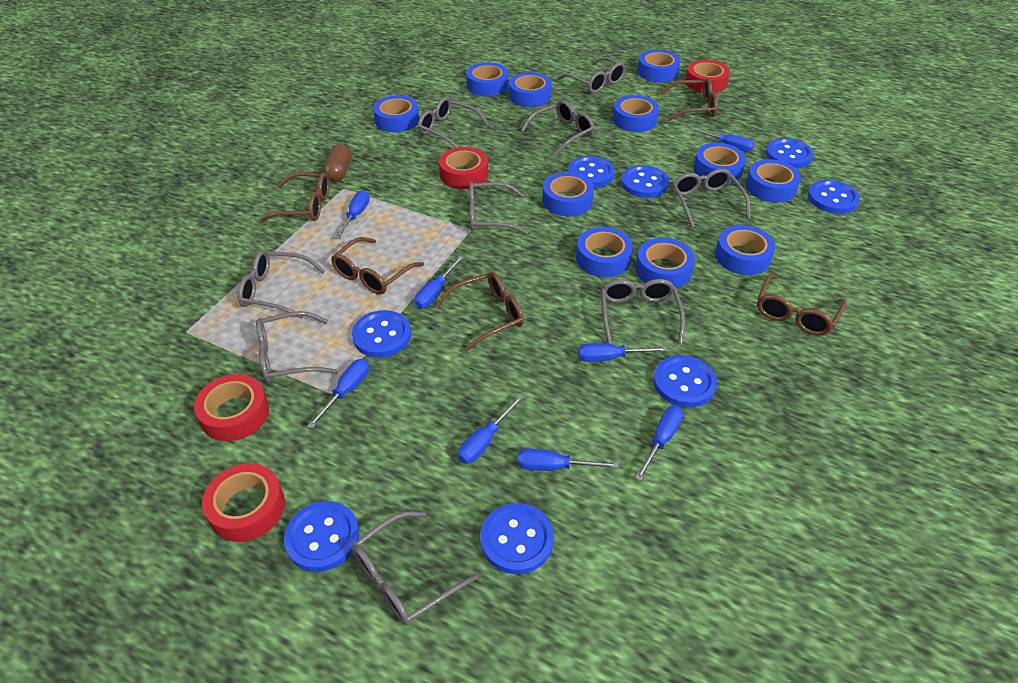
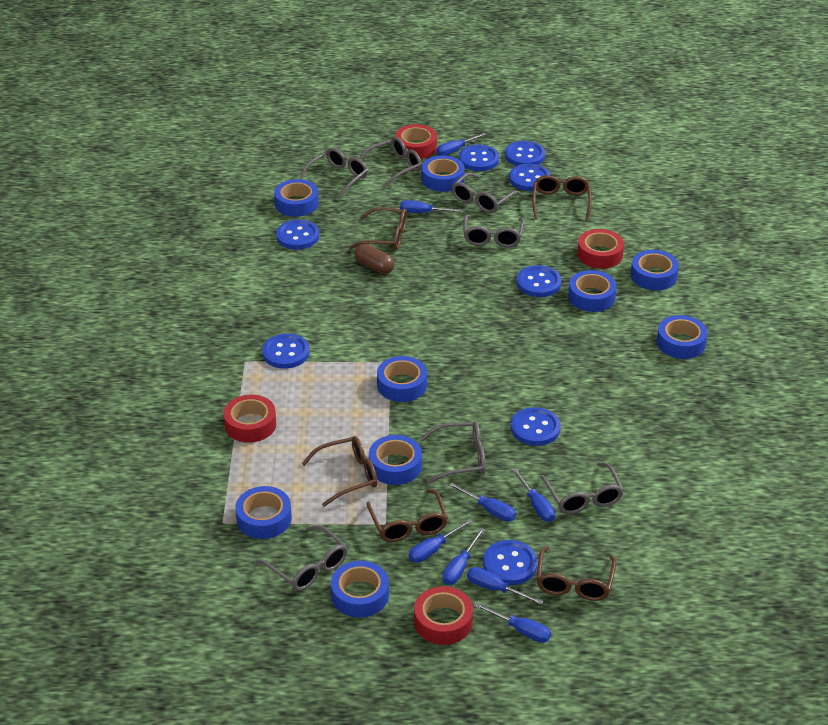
blue tape: [373,95,419,132] [466,62,508,96] [509,72,552,107] [542,172,594,216] [576,227,633,277] [613,95,659,132] [636,238,695,288] [637,50,680,82] [694,143,746,184] [715,225,775,275] [746,159,801,203] = 11 -> [235,486,292,539] [274,179,319,217] [331,561,389,618] [369,435,422,485] [377,356,427,402] [422,155,464,192] [568,270,617,312] [631,250,679,291] [657,315,708,359] = 9
grey glasses: [238,250,325,319] [256,311,338,383] [352,511,478,625] [418,97,489,148] [469,182,528,235] [521,100,594,155] [558,57,626,93] [601,279,685,344] [672,169,750,227] = 9 -> [257,525,348,591] [300,148,368,200] [359,137,422,188] [420,421,486,483] [452,172,521,213] [463,214,524,247] [540,463,624,514] = 7

